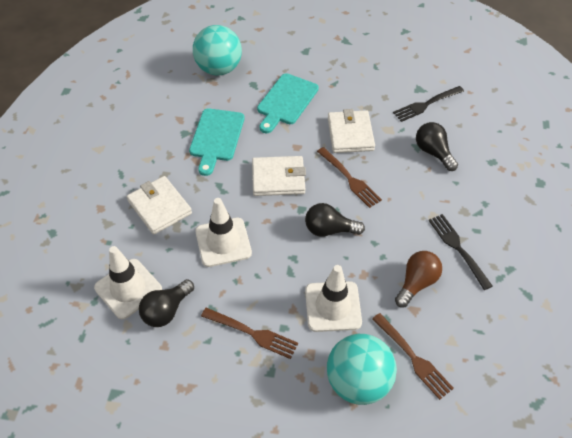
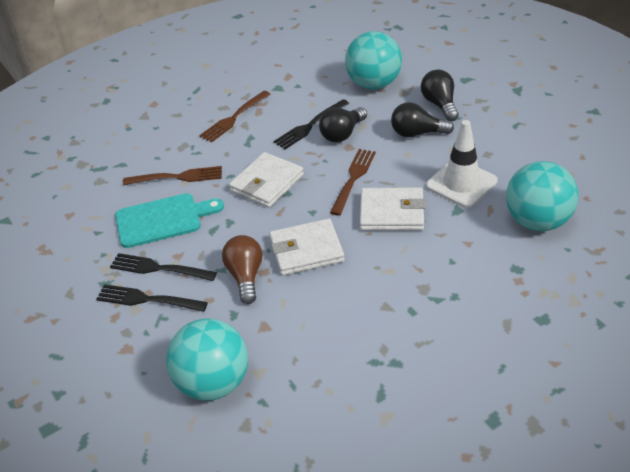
black fork: [393,86,464,122] [428,214,492,290] = 2 -> [96,284,208,312] [110,253,217,281] [273,99,349,149] = 3
turquoise ball: [193,25,242,75] [327,334,397,405] = 2 -> [166,318,248,401] [345,31,402,89] [506,161,578,231] = 3
turquoise cutting board: [189,108,245,176] [257,73,319,133] = 2 -> [115,193,224,248] = 1
white traffic cone: [94,246,162,319] [195,198,252,267] [305,265,362,332] = 3 -> [426,120,498,208] = 1

